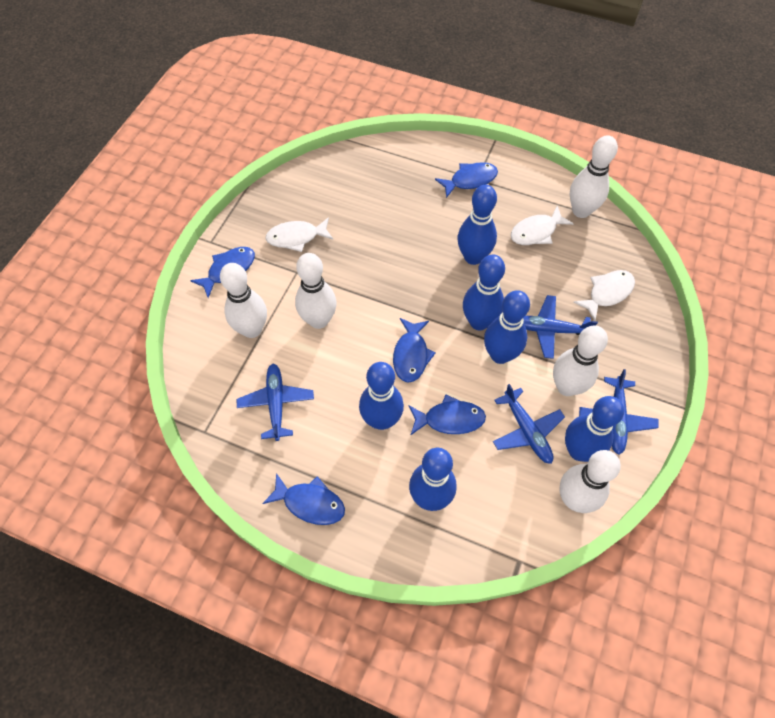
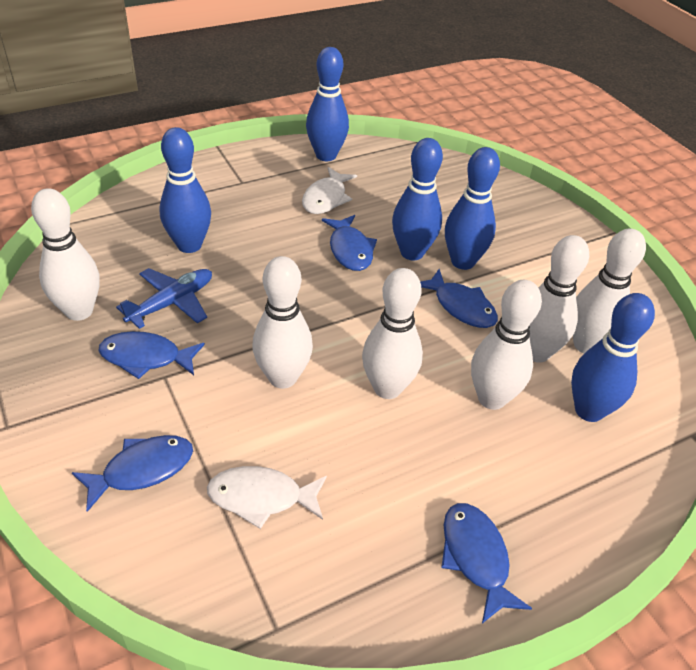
blue bowling pin: [359,362,404,430] [409,448,457,511] [458,185,497,265] [463,254,505,330] [484,290,530,364] [565,396,624,462] = 6 -> [159,127,211,253] [306,47,349,161] [392,138,443,260] [445,147,500,270] [571,293,655,422] = 5
blue plane: [237,364,314,441] [493,384,565,464] [523,295,598,359] [579,369,659,455] = 4 -> [116,268,212,329] = 1
white bowling pin: [220,263,267,338] [295,253,337,329] [553,325,608,396] [559,450,621,513] [570,135,618,218] = 5 -> [31,188,99,321] [252,256,313,389] [362,268,423,399] [471,280,542,410] [529,235,589,363] [573,228,646,354] = 6
white fish: [265,217,333,252] [511,206,574,245] [573,270,635,321] = 3 -> [207,466,327,529] [302,167,357,214] = 2

